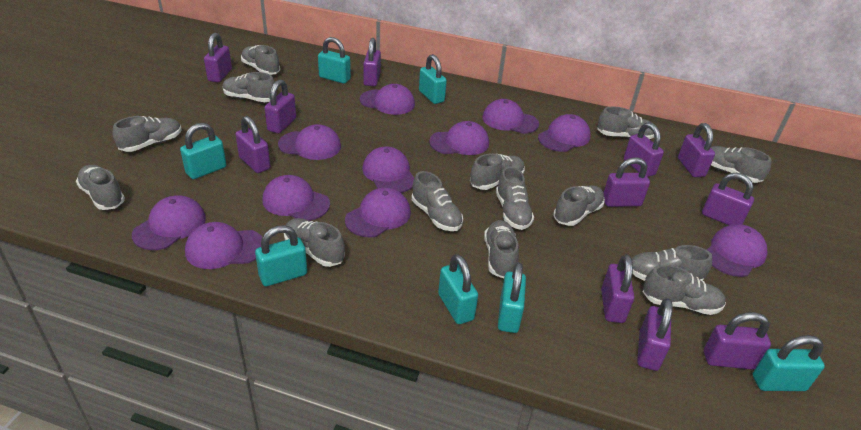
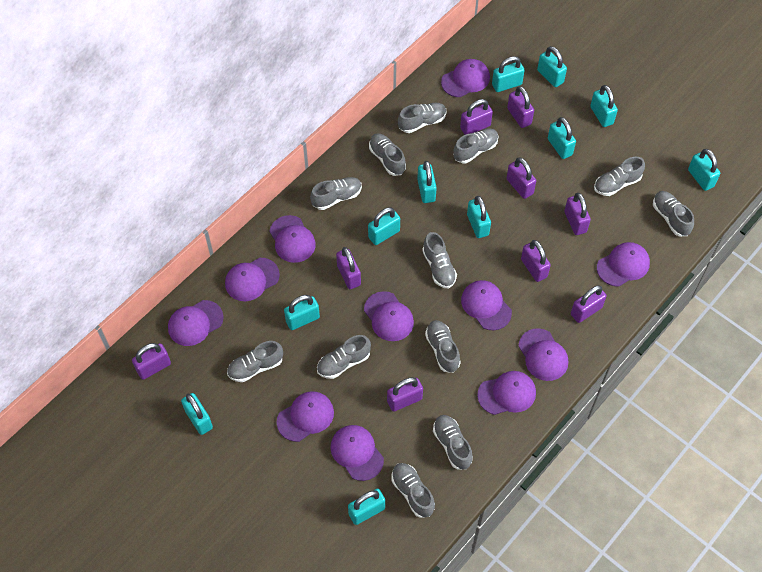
grey shoe: [76,165,125,210] [112,116,182,152] [223,72,277,102] [241,45,280,75] [284,218,345,267] [412,171,463,231] [470,153,525,190] [484,220,519,278] [496,166,534,230] [553,185,605,226] [597,107,654,139] [632,245,712,281] [643,265,726,315] [711,146,772,183] = 14 -> [227,341,283,382] [310,177,362,210] [317,335,371,379] [369,133,406,176] [391,463,435,518] [398,103,447,133] [422,232,457,288] [425,320,461,373] [433,415,473,470] [453,128,499,163] [594,157,645,196] [653,191,694,236] = 12
purple padlock: [204,33,232,82] [235,116,270,173] [265,80,296,133] [363,38,381,86] [601,254,634,323] [603,157,650,207] [624,123,664,177] [637,298,673,371] [678,123,715,177] [702,173,754,225] [704,312,771,370] = 11 -> [132,343,171,380] [336,247,361,289] [387,377,423,412] [460,99,493,135] [507,86,534,128] [507,157,536,199] [521,240,551,282] [564,193,591,235] [571,285,606,323] = 9
turquoise padlock: [180,123,227,179] [255,225,307,286] [318,37,351,84] [419,54,447,104] [438,254,478,324] [498,262,526,333] [753,335,825,391] = 7 -> [181,393,213,435] [284,295,320,330] [348,489,385,525] [368,207,400,245] [417,161,437,203] [467,196,491,238] [492,56,525,92] [537,46,567,87] [548,117,576,159] [590,85,618,127] [688,149,720,191] = 11

